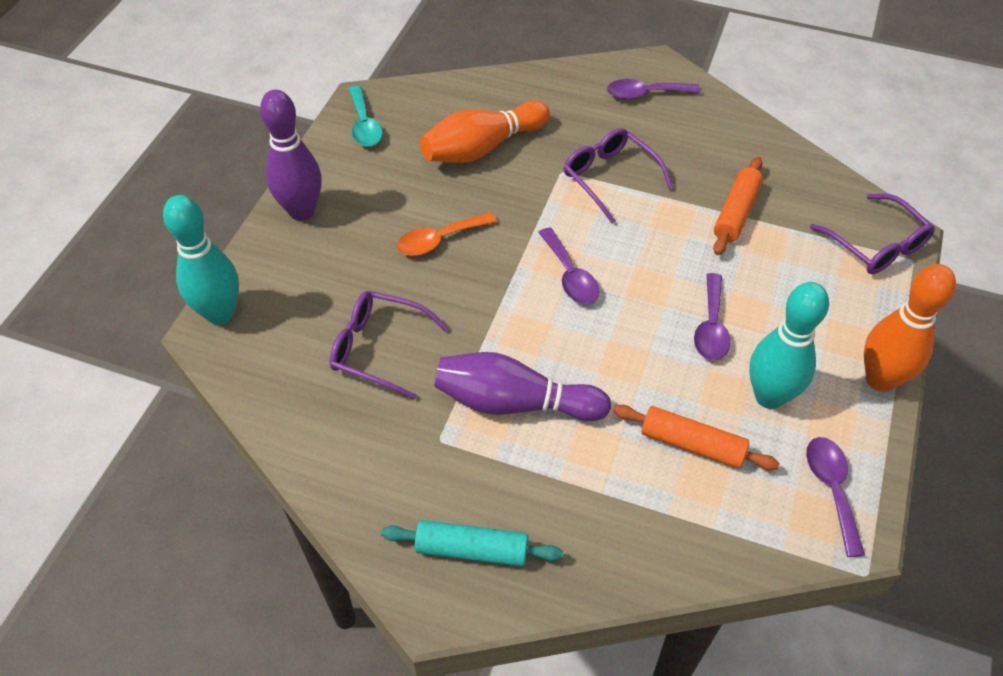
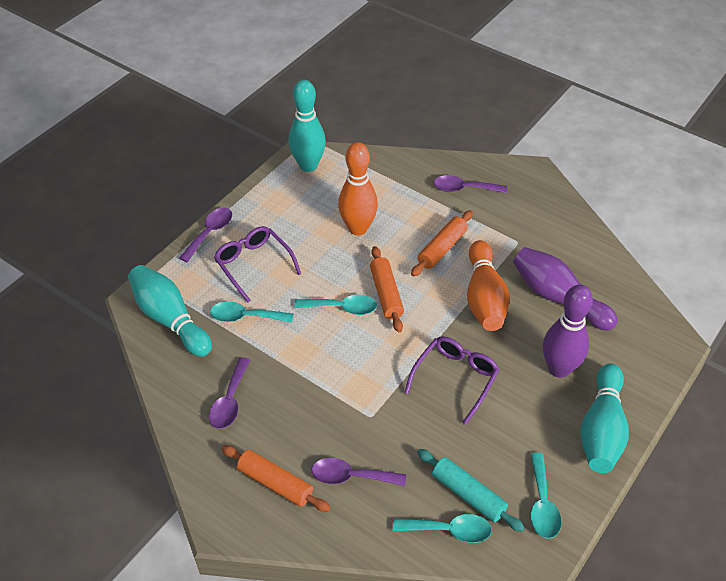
orange rolling pin: [613,405,780,470] [713,157,763,255] = 2 -> [222,445,330,512] [370,246,404,332] [411,210,473,277] = 3
orange spoon: [397,212,497,256] = 1 -> none = 0
purple glasses: [330,291,448,400] [564,128,673,224] [810,194,935,274] = 3 -> [214,226,301,303] [404,336,499,425] = 2
turquoise bowling pin: [163,195,239,325] [749,282,829,409] = 2 -> [128,265,212,357] [289,80,326,172] [580,363,629,473] = 3
turquoise spoon: [349,85,383,147] = 1 -> [210,301,293,323] [295,295,377,315] [393,514,492,543] [530,453,561,539] = 4

